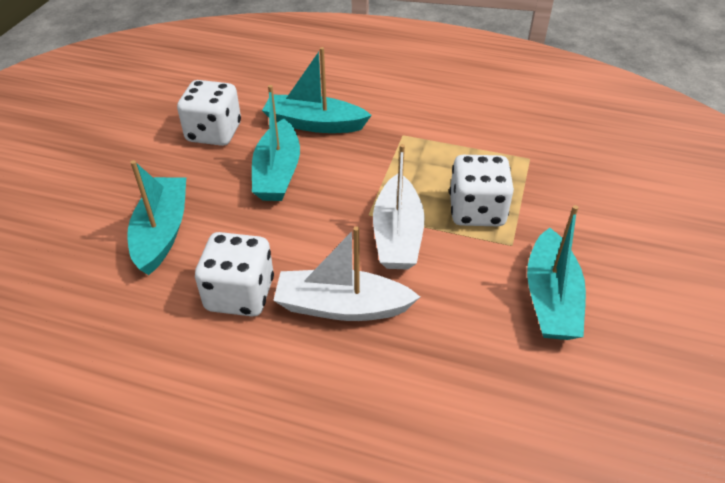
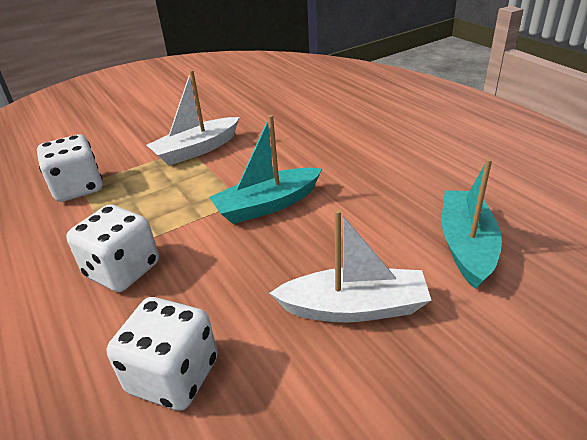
turquoise boat: [127,160,186,275] [252,85,300,201] [262,47,372,133] [527,205,586,340] = 4 -> [209,115,322,224] [442,158,502,289] = 2

